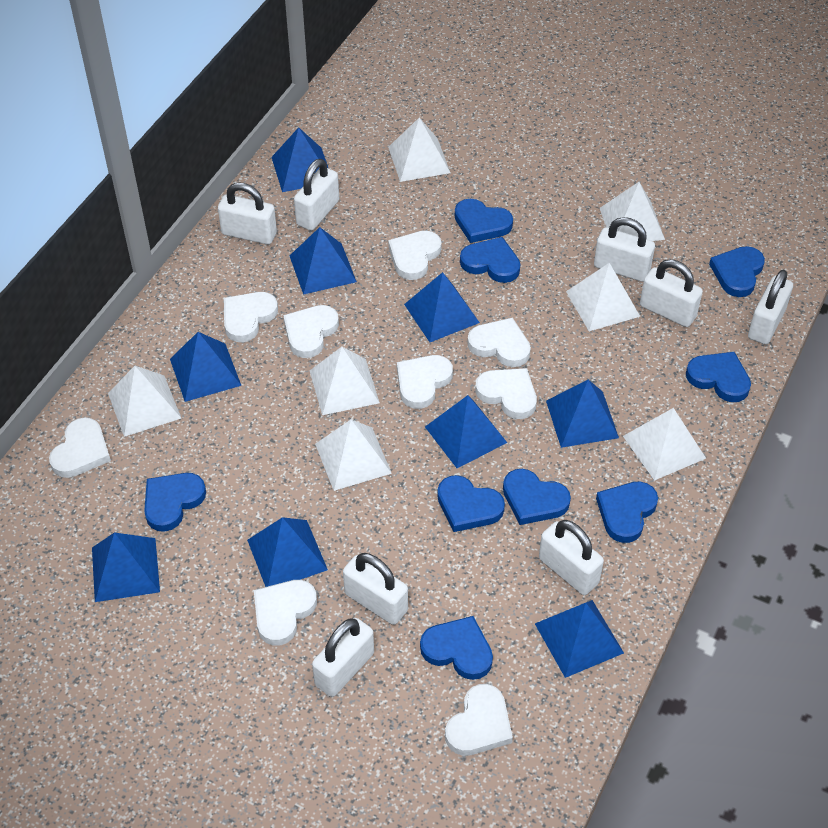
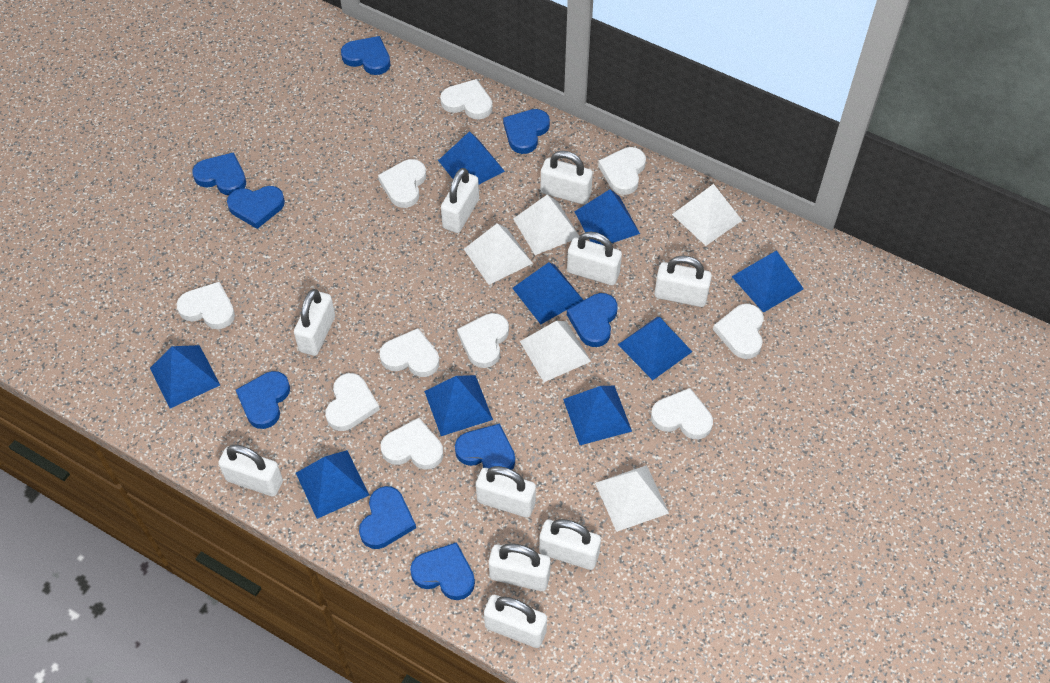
white heart: [49,417,111,478] [224,292,278,342] [254,580,317,646] [283,305,339,358] [388,230,442,280] [397,355,453,409] [445,684,513,756] [467,317,531,367] [475,368,537,419] = 9 -> [176,282,235,329] [325,373,380,431] [378,159,426,208] [379,328,440,377] [381,418,443,470] [440,79,492,119] [457,313,509,368] [598,147,646,195] [651,388,713,439] [713,304,764,359] = 10
white padlock: [218,183,277,245] [294,159,339,231] [312,618,374,697] [343,553,408,625] [539,520,604,595] [594,217,655,282] [640,259,703,327] [748,270,793,345] = 8 -> [218,445,283,497] [294,289,335,356] [441,168,479,233] [476,466,536,518] [484,595,547,648] [489,544,551,591] [539,519,601,570] [541,150,593,205] [567,232,622,285] [654,255,712,307] = 10
white pyramid: [108,366,181,437] [310,347,380,415] [315,419,392,491] [388,118,450,182] [566,263,640,331] [600,182,665,241] [623,408,706,481] = 7 -> [464,223,533,285] [513,195,580,255] [520,321,591,382] [595,465,669,532] [672,184,742,246] = 5

